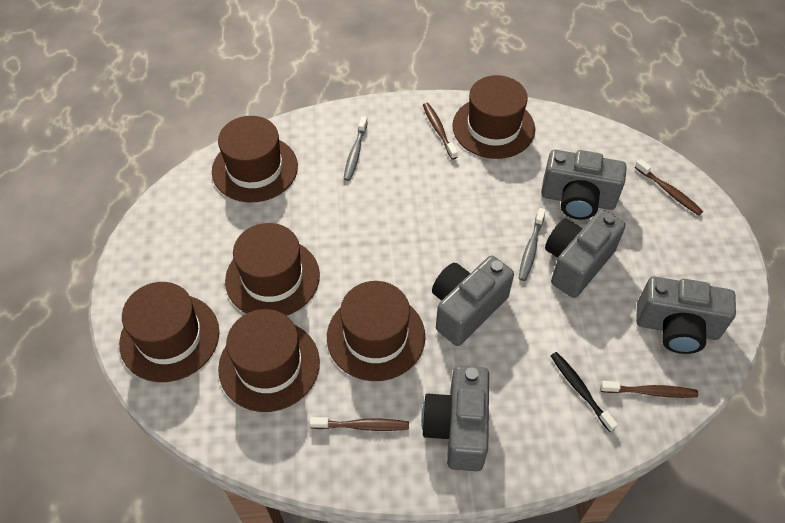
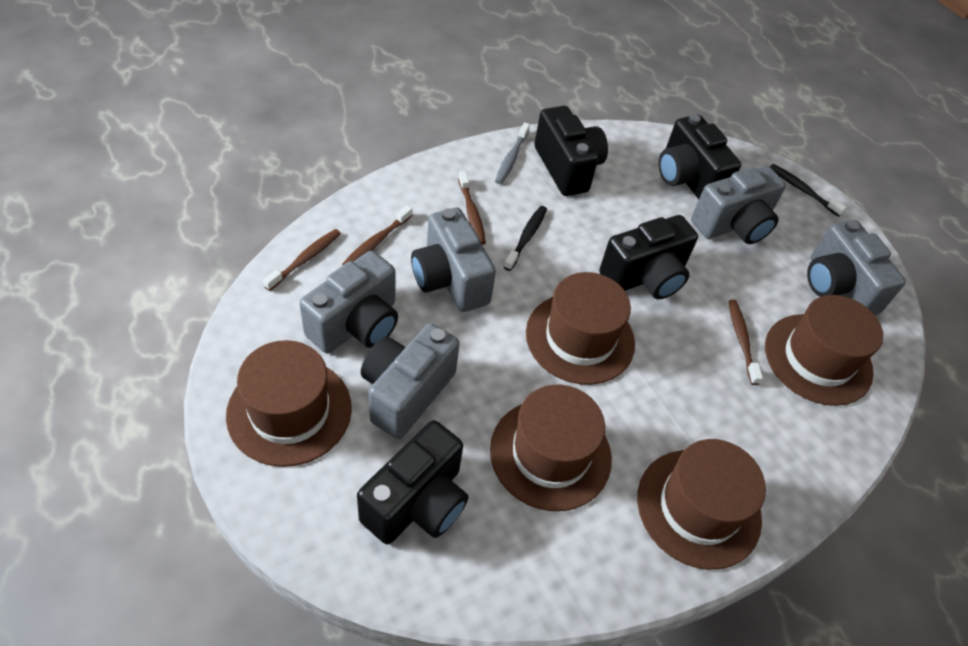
black camera: none = 0 -> [357,420,468,544] [534,106,608,196] [599,215,698,299] [658,114,741,199] = 4
black toothbrush: [551,352,618,432] = 1 -> [504,206,547,271] [770,164,847,217] = 2
brown hat: [119,282,219,382] [212,116,298,202] [218,309,320,412] [225,223,320,316] [327,281,425,381] [452,75,535,159] = 6 -> [226,340,352,467] [490,385,612,511] [526,272,635,385] [637,439,766,570] [765,295,883,406] = 5
grey toothbrush: [344,116,368,181] [519,208,546,281] = 2 -> [495,122,530,184] = 1

